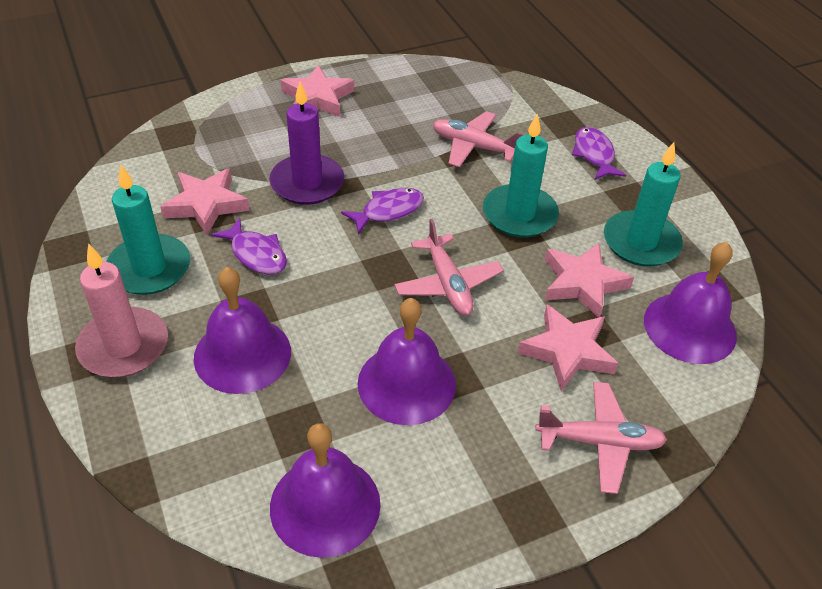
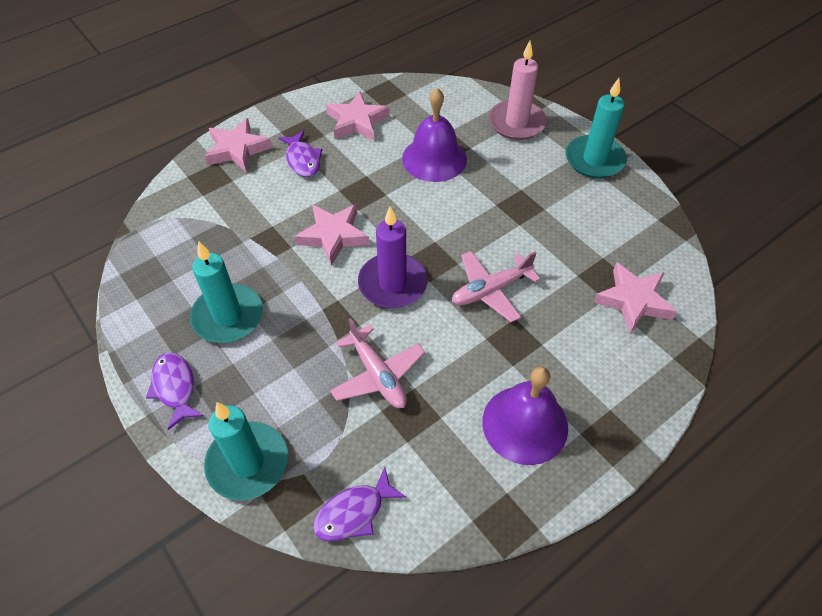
pink plane: [395,219,503,316] [433,111,524,167] [535,382,667,494] = 3 -> [330,318,425,408] [452,251,540,322] = 2
purple bell: [194,267,291,394] [270,423,381,558] [357,298,456,425] [644,242,737,364] = 4 -> [402,88,467,182] [482,366,568,465] = 2

